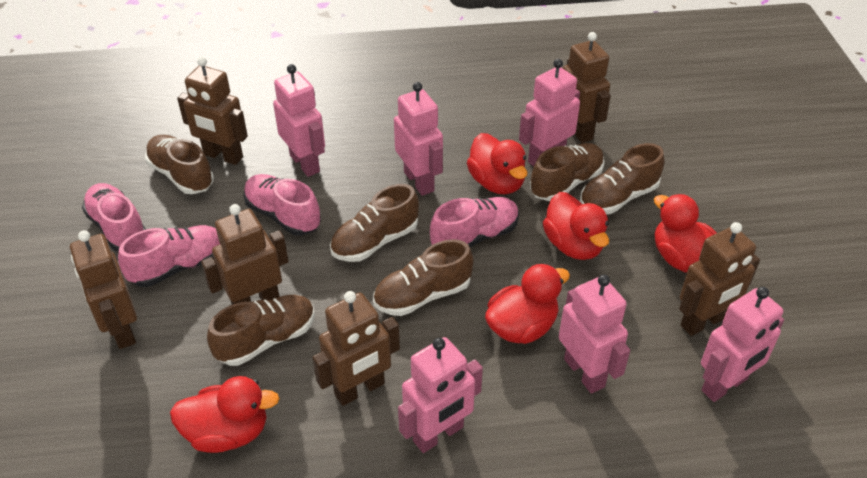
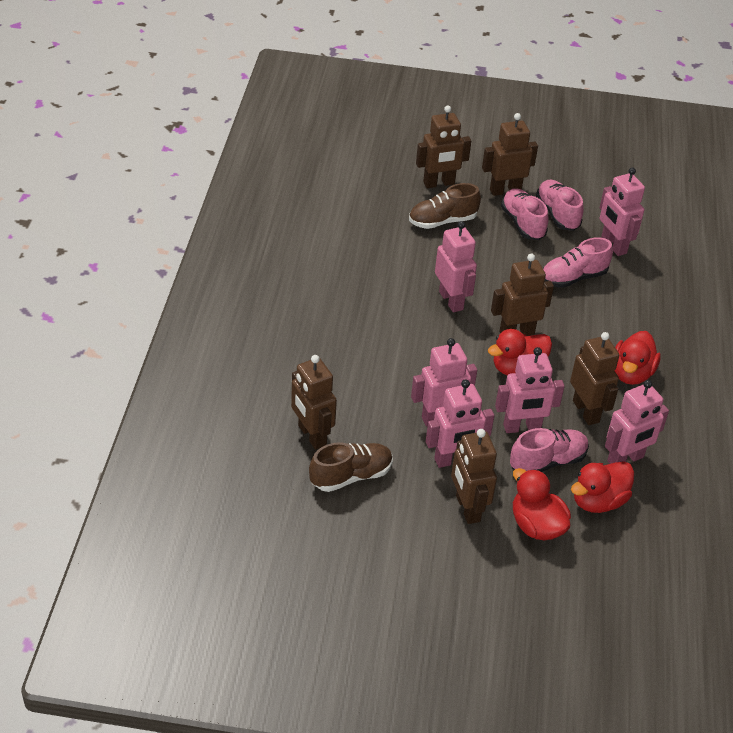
brown shoe: [145,135,214,194] [207,295,315,366] [330,184,419,262] [373,239,474,316] [530,143,604,201] [580,143,664,214] = 6 -> [309,442,393,492] [409,183,481,229] = 2
red duck: [170,376,280,453] [467,133,527,194] [485,264,570,344] [543,192,609,260] [654,194,717,273] = 5 -> [488,329,552,375] [513,468,571,540] [571,461,634,513] [615,331,661,385] = 4

